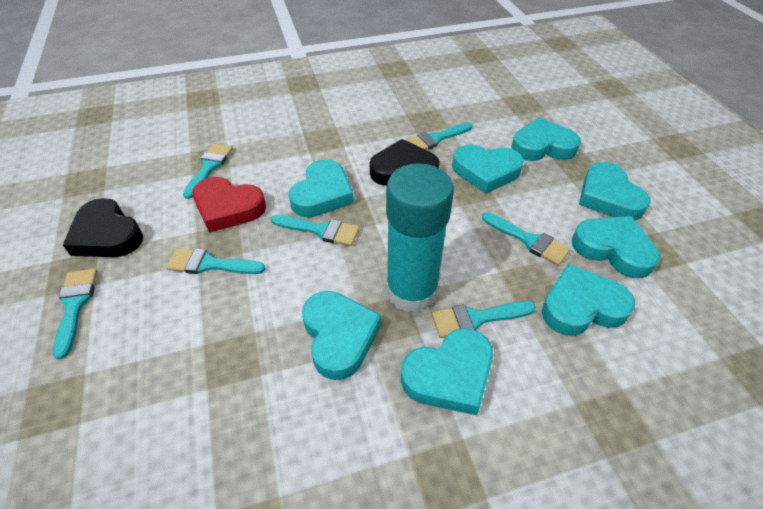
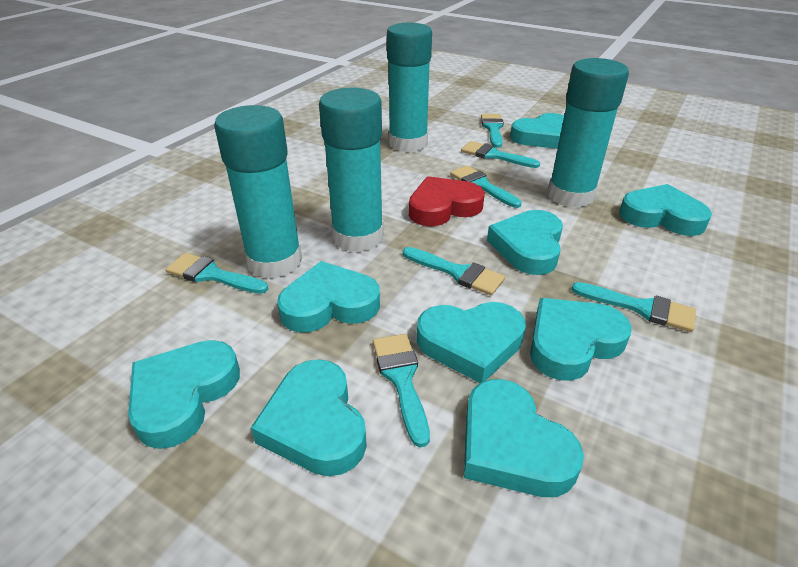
black heart: [63,198,143,257] [370,139,440,186] = 2 -> none = 0
turquoise glue stick: [386,163,454,313] = 1 -> [214,105,302,278] [319,87,384,252] [387,23,432,152] [547,58,629,208] = 4
turquoise heart: [289,159,354,217] [302,291,381,380] [401,328,493,416] [452,144,524,194] [511,117,581,161] [542,264,635,336] [571,216,660,278] [579,162,651,221] = 8 -> [128,340,240,449] [251,359,367,477] [277,261,380,332] [417,302,526,383] [464,379,584,497] [487,210,563,275] [510,113,564,149] [530,298,632,381] [619,184,712,236] = 9

